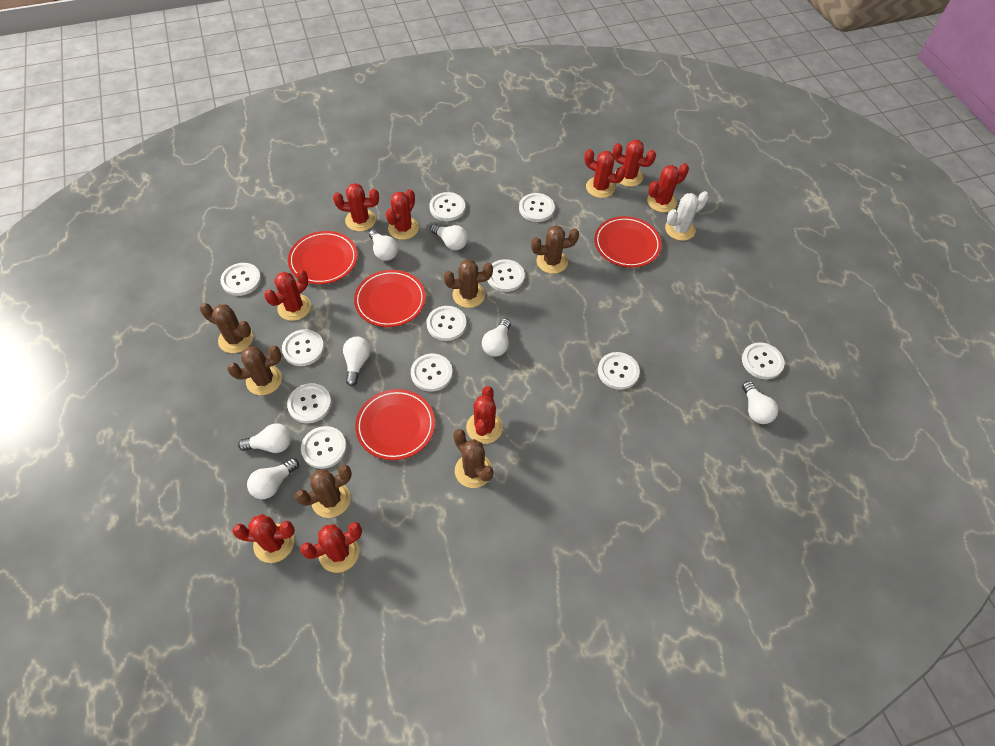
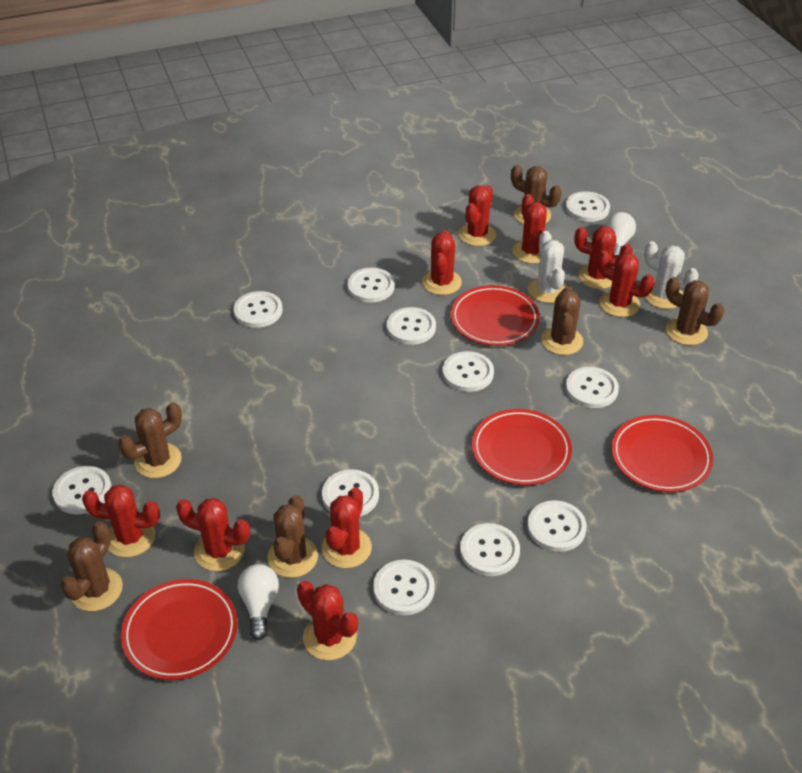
white cactus: [665,191,709,241] = 1 -> [528,231,567,303] [644,241,699,309] = 2
white light bulb: [238,423,291,453] [247,458,299,499] [343,337,371,386] [369,229,398,261] [430,224,468,250] [482,319,511,357] [742,381,778,424] = 7 -> [238,564,279,640] [606,212,636,255] = 2

